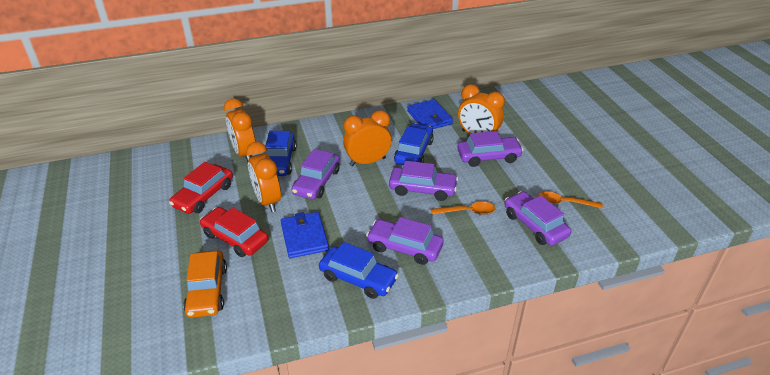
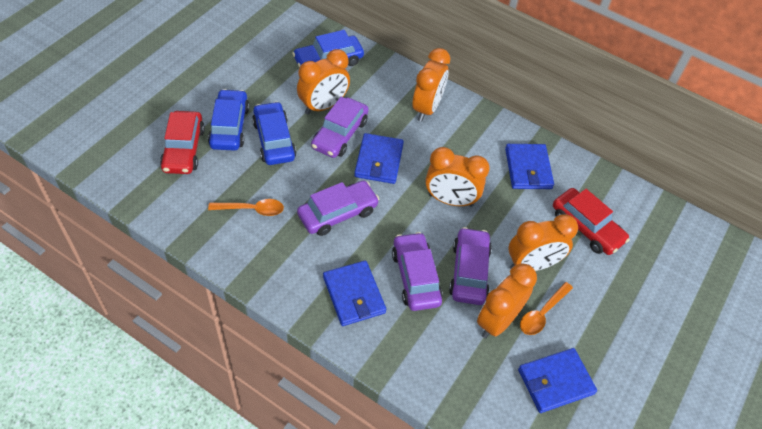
blue wallet: [281,212,329,258] [407,99,453,129] = 2 -> [323,260,386,326] [354,133,404,184] [505,144,554,189] [518,348,597,413] = 4
orange car: [183,250,227,318] = 1 -> none = 0
orange clock: [224,98,256,162] [246,142,281,212] [343,110,392,166] [458,84,505,134] = 4 -> [297,49,350,115] [412,48,450,122] [425,147,490,207] [477,263,537,339] [509,214,578,271] = 5
purple car: [291,149,340,199] [366,217,444,265] [389,161,458,201] [457,131,524,167] [505,191,571,246] = 5 -> [297,180,379,236] [311,97,369,158] [392,232,443,311] [449,227,492,305] = 4

